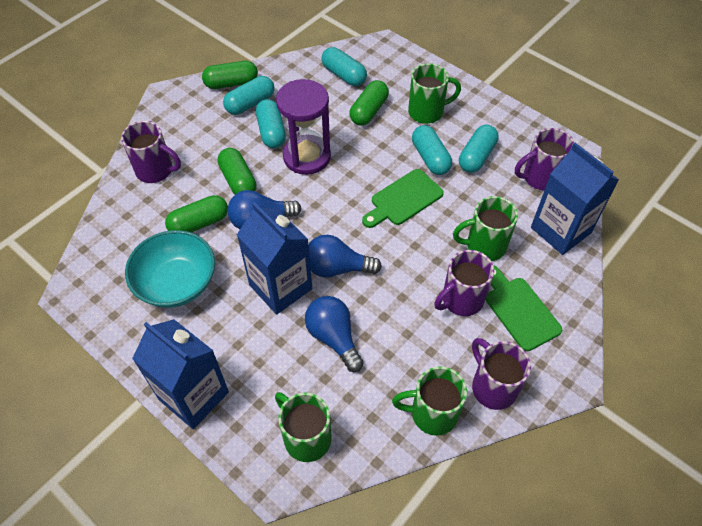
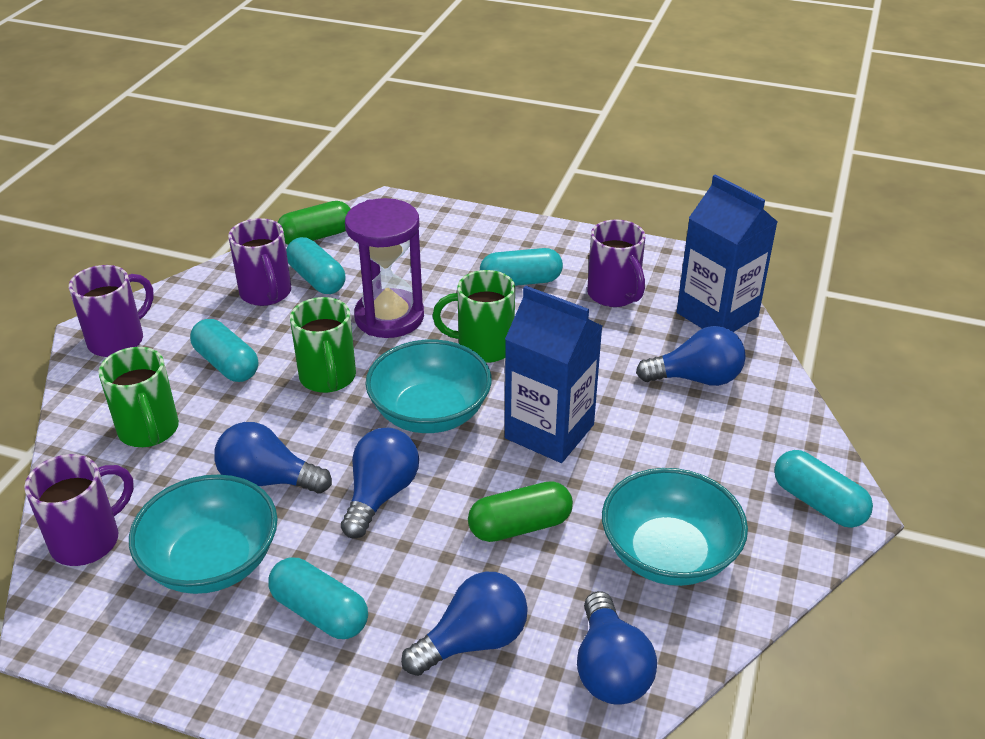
blue carton: [132,319,229,429] [237,202,312,315] [531,143,619,255] = 3 -> [505,285,602,463] [677,174,778,332] = 2
blue light bulb: [228,190,301,229] [305,296,364,372] [308,235,382,278] = 3 -> [214,422,332,494] [341,428,419,539] [401,572,528,676] [577,591,657,705] [636,326,746,386] = 5
green capsule: [165,195,228,233] [202,61,258,89] [217,148,257,195] [349,80,389,126] = 4 -> [278,201,350,245] [468,481,573,542] = 2
green cutting board: [362,169,444,228] [485,265,562,351] = 2 -> none = 0
green mug: [275,392,331,462] [392,366,467,436] [408,63,461,124] [453,196,518,261] = 4 -> [98,347,179,447] [290,297,356,393] [432,270,515,363] = 3
turquoise bowl: [125,230,215,308] = 1 -> [129,474,278,594] [365,340,492,433] [602,468,748,586] = 3

